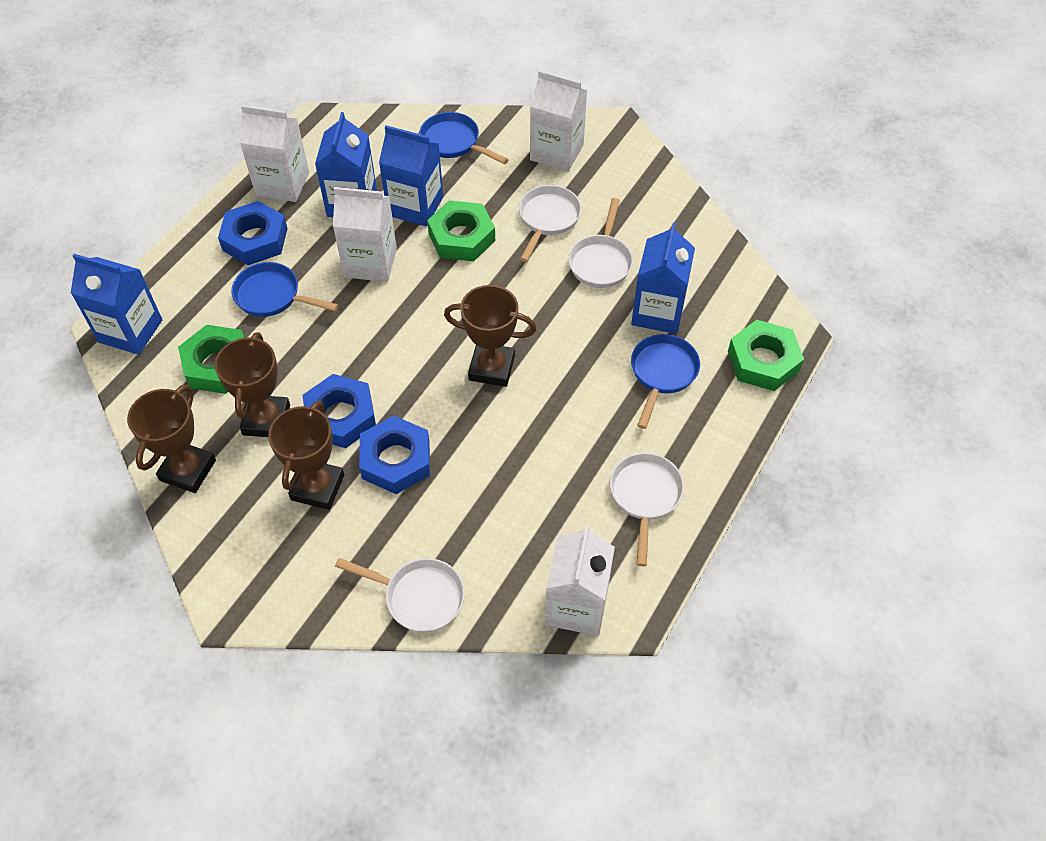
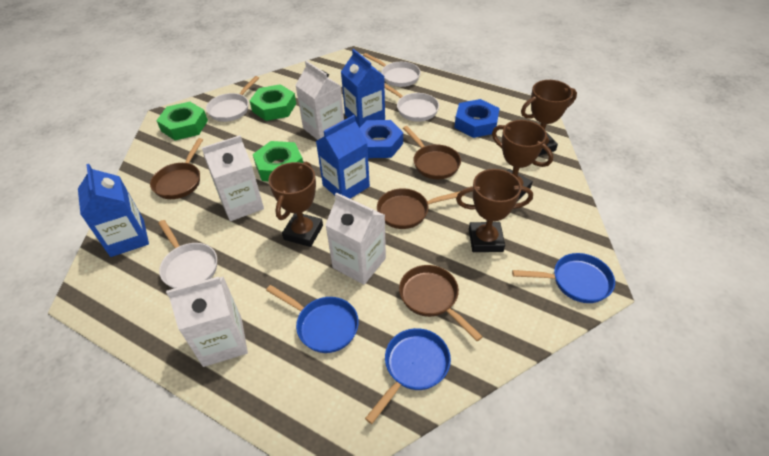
blue carton: [71,254,162,355] [315,112,377,217] [379,125,443,226] [631,223,695,334] = 4 -> [78,164,149,257] [316,115,370,199] [341,49,385,128] = 3
blue nut: [218,201,288,266] [302,374,376,448] [359,416,430,494] = 3 -> [360,120,403,158] [454,99,500,138] = 2
brown pan: none = 0 -> [150,138,203,199] [377,188,464,229] [399,265,483,341] [403,126,461,179] = 4

